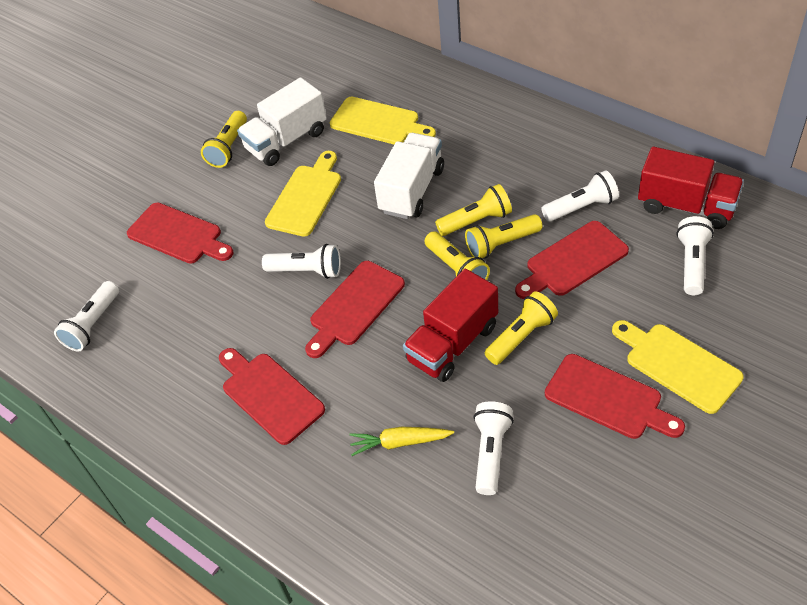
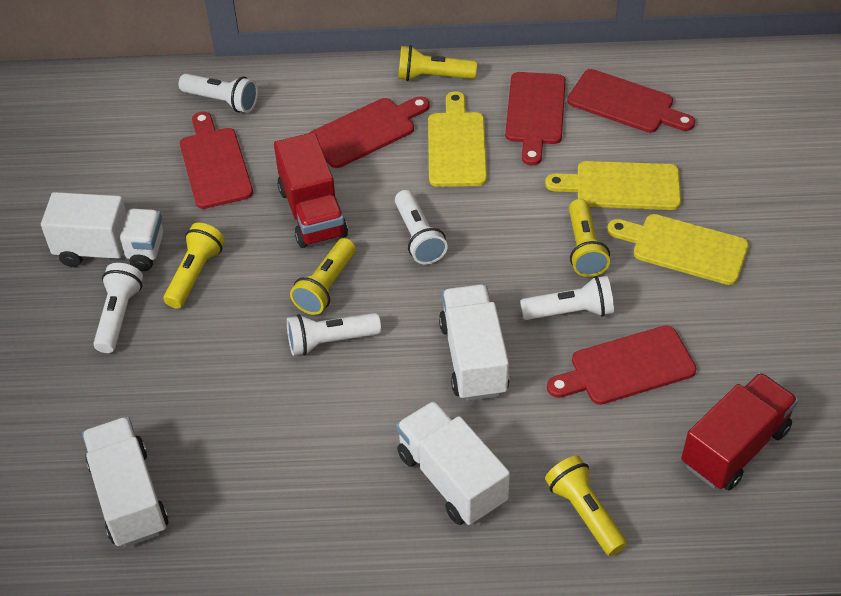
white truck: [237,77,327,166] [374,133,444,219] = 2 -> [41,192,163,271] [82,417,168,547] [396,401,510,525] [439,284,509,401] = 4
yellow carrot: [349,427,454,456] = 1 -> none = 0

